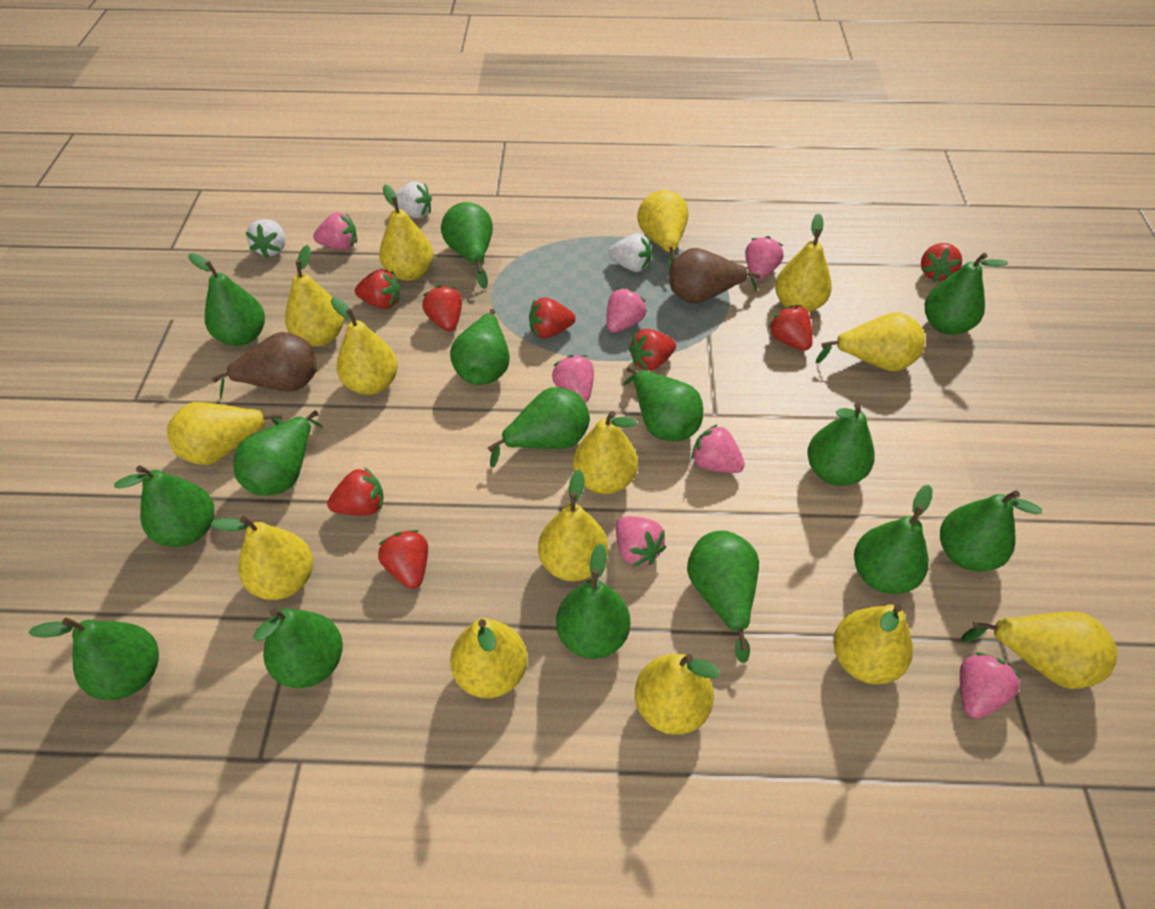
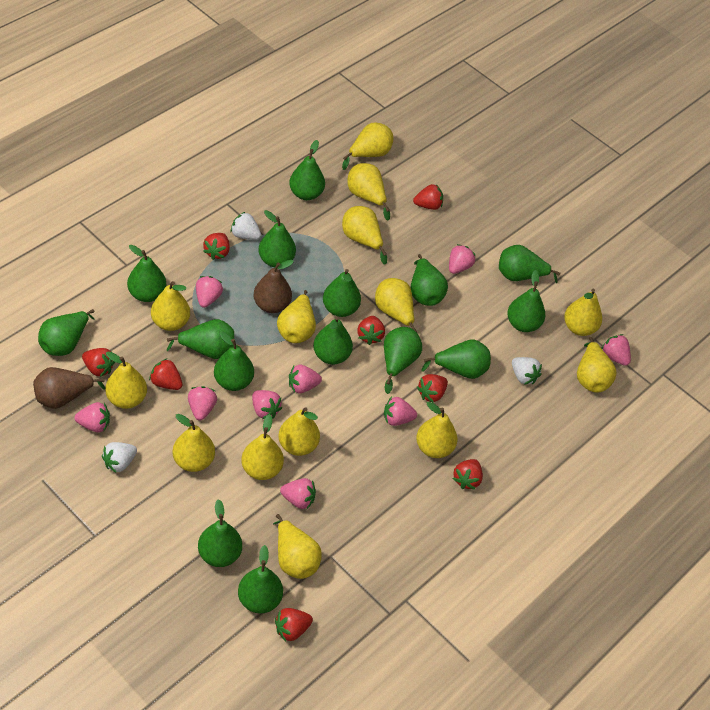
pink strawberry: [313,212,357,250] [552,355,594,403] [606,288,647,332] [616,516,666,567] [691,424,745,473] [745,236,783,280] [960,652,1022,719] = 7 -> [75,402,110,432] [188,386,217,420] [196,276,223,308] [252,390,282,419] [280,478,316,509] [289,365,322,393] [384,397,417,426] [449,244,475,274] [601,334,631,366] = 9

